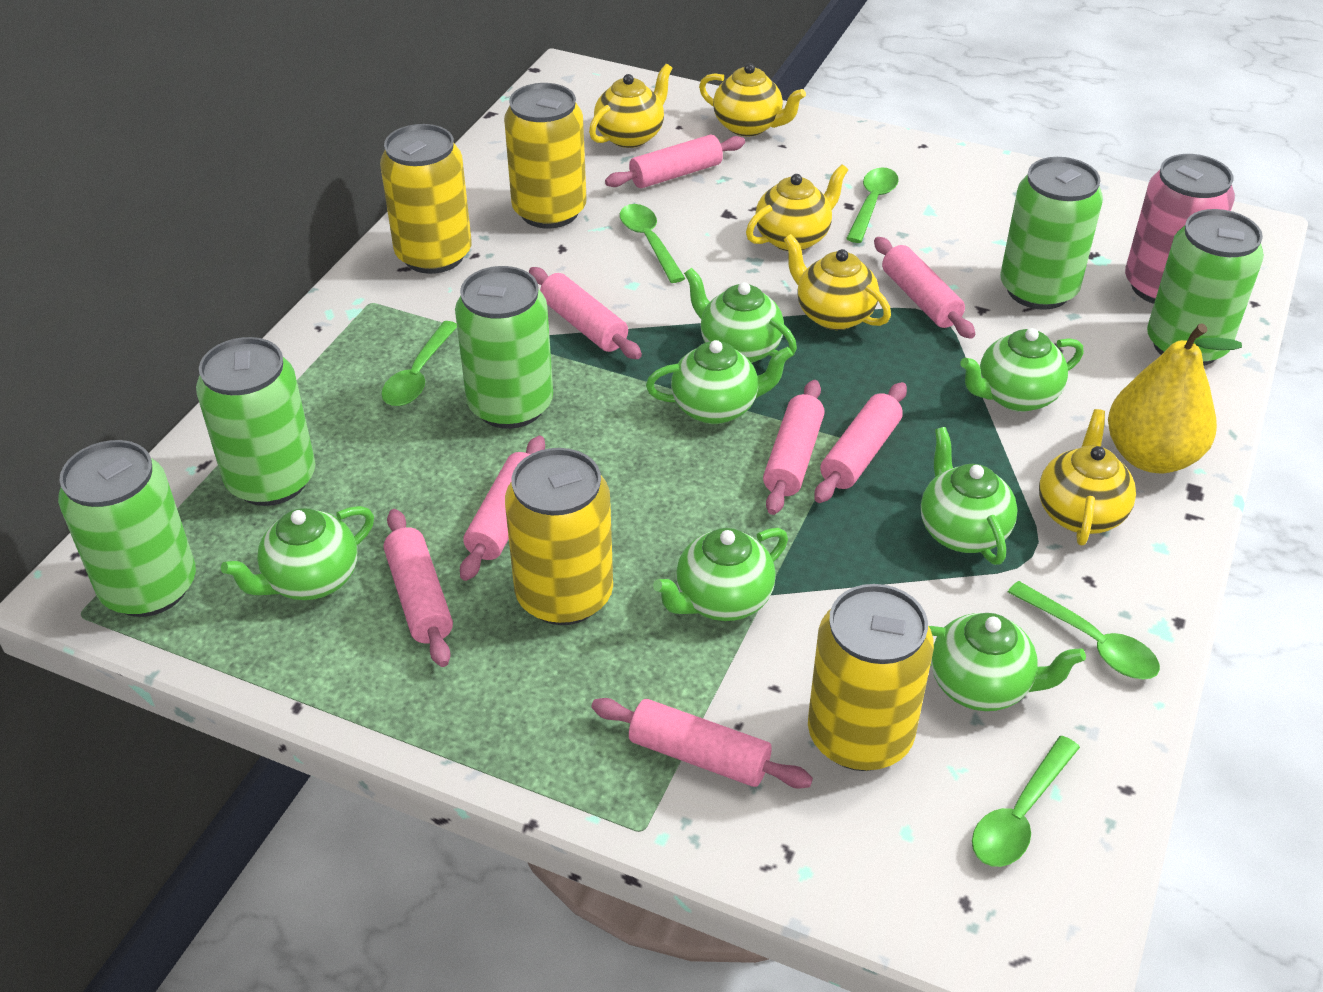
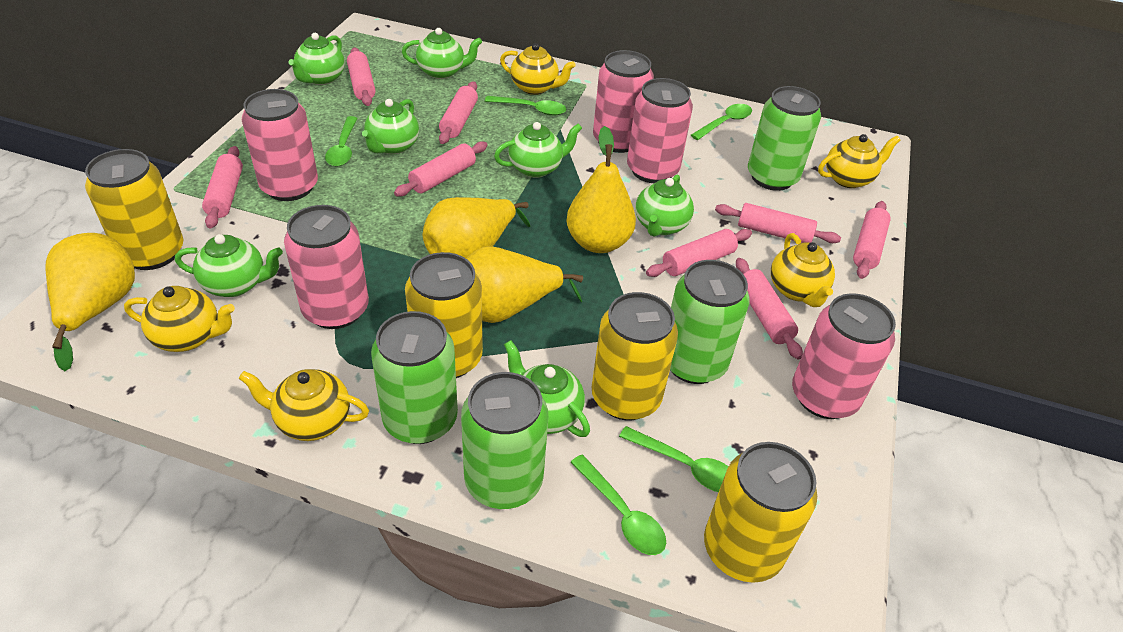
green can: [58,440,196,617] [196,337,315,506] [455,266,553,429] [1000,157,1103,310] [1147,209,1264,366] = 5 -> [371,311,458,444] [461,372,548,509] [670,260,750,384] [748,86,821,191] = 4
pink can: [1125,154,1235,304] = 1 -> [242,89,318,201] [284,205,369,329] [593,50,654,153] [627,78,693,183] [792,293,896,419] = 5
yellow pear: [1108,323,1242,473] = 1 -> [45,233,135,371] [423,197,531,258] [466,246,583,323] [567,126,636,253] = 4

